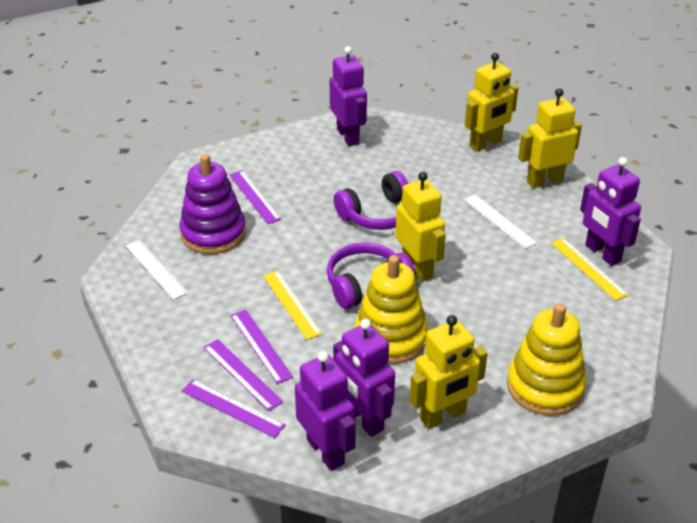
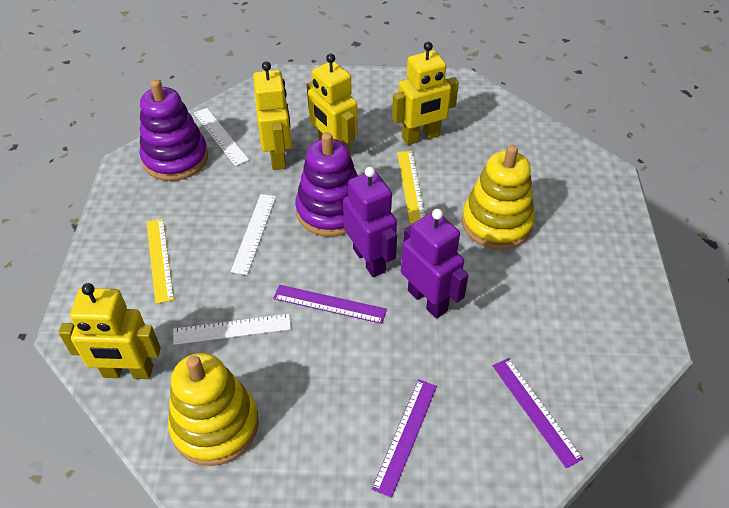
purple headphones: [327,242,416,309] [334,171,408,230] = 2 -> none = 0
purple robot: [295,351,356,471] [330,46,367,146] [333,319,395,437] [580,157,641,266] = 4 -> [343,167,397,277] [401,209,469,319] = 2
purple ruler: [182,379,286,438] [203,339,283,411] [229,170,281,224] [231,310,293,384] = 4 -> [273,285,387,324] [372,379,437,498] [493,358,583,468] = 3
purple stacking toy: [179,154,246,254] = 1 -> [139,79,208,181] [295,132,358,237] = 2
white ruler: [126,240,188,300] [464,194,537,249] = 2 -> [173,314,291,345] [194,108,249,166] [231,194,276,275] = 3

